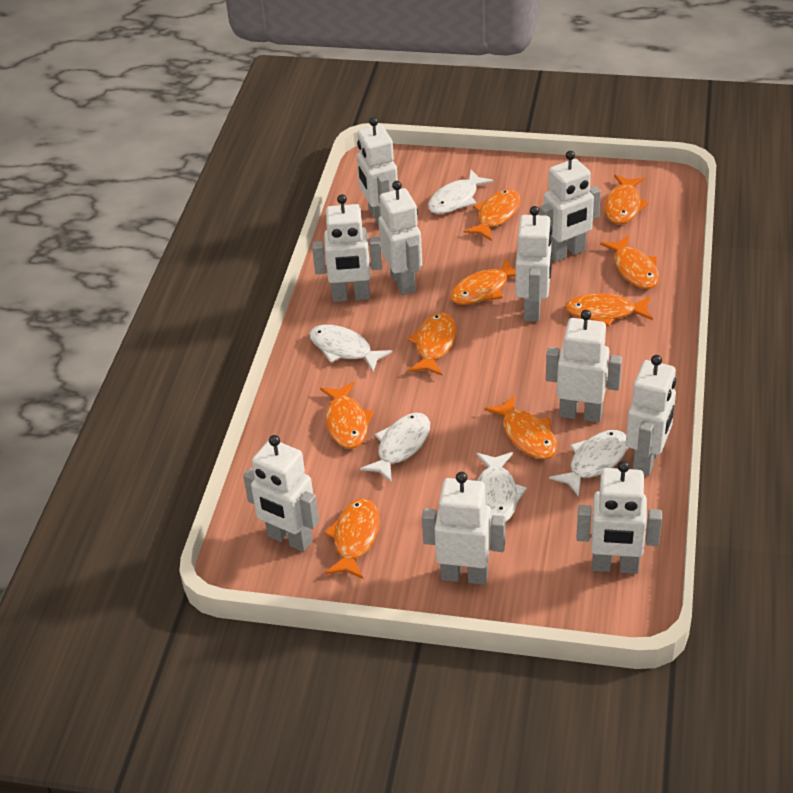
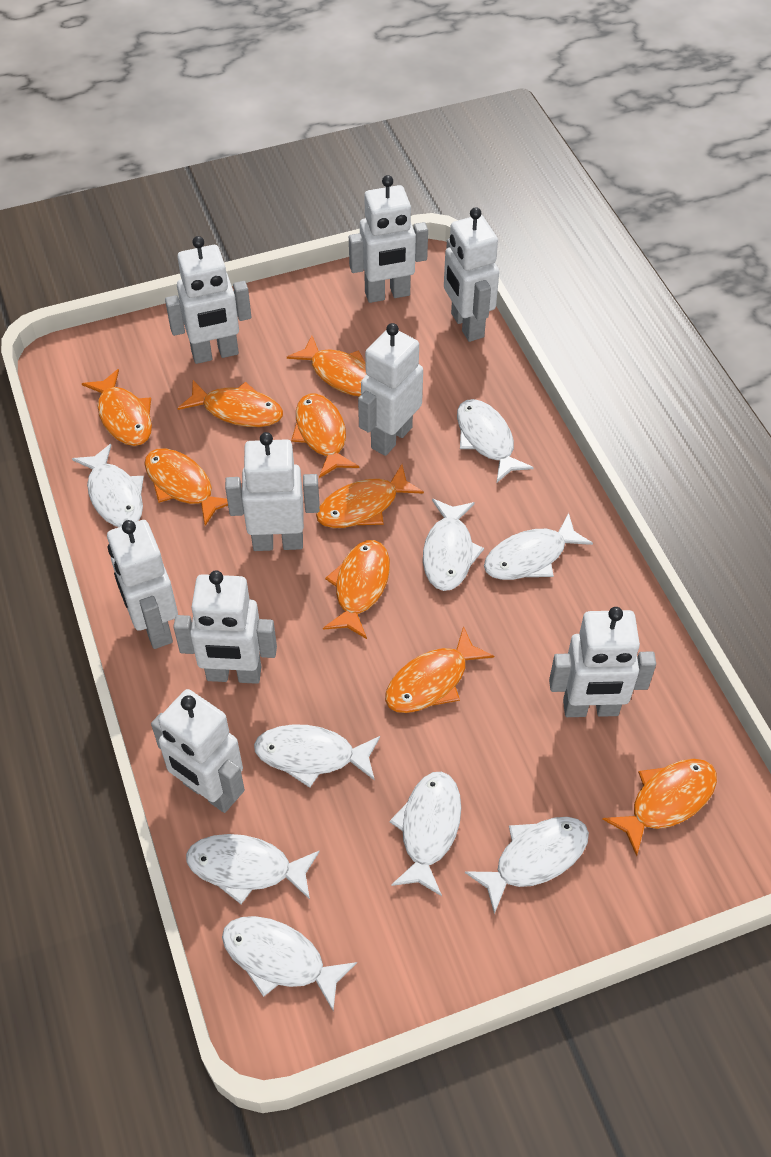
white fish: [309,325,393,372] [360,413,430,483] [428,170,494,214] [476,452,527,522] [549,430,628,497] = 5 -> [72,444,144,527] [186,834,320,904] [222,916,357,1010] [254,724,380,788] [389,772,461,896] [423,499,484,591] [457,399,534,482] [465,817,589,914] [484,513,593,580] = 9
white robot: [243,435,319,552] [312,194,382,302] [357,117,398,226] [378,181,422,295] [422,472,505,585] [515,206,552,322] [539,151,601,262] [546,310,622,422] [576,461,662,574] [626,355,676,476] = 10 -> [107,520,178,649] [151,689,245,813] [165,236,251,364] [173,570,277,684] [225,432,320,551] [349,175,428,303] [358,323,423,456] [444,207,499,342] [549,607,656,717] = 9

